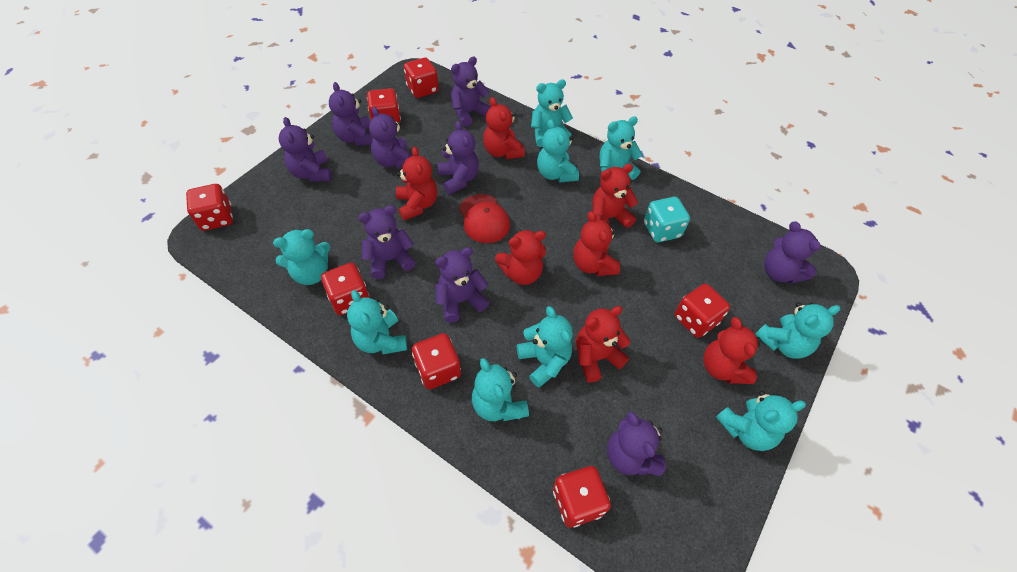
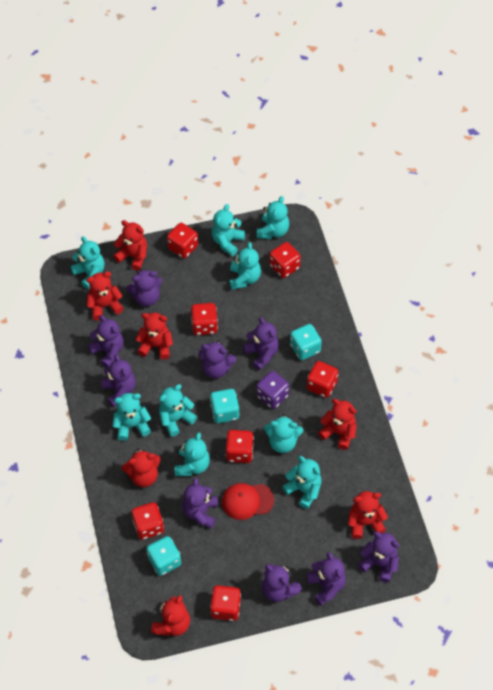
purple dice: none = 0 -> [256,371,289,409] = 1
turquoise dice: [644,197,690,242] = 1 -> [146,536,181,576] [210,389,240,423] [290,324,322,360] = 3

